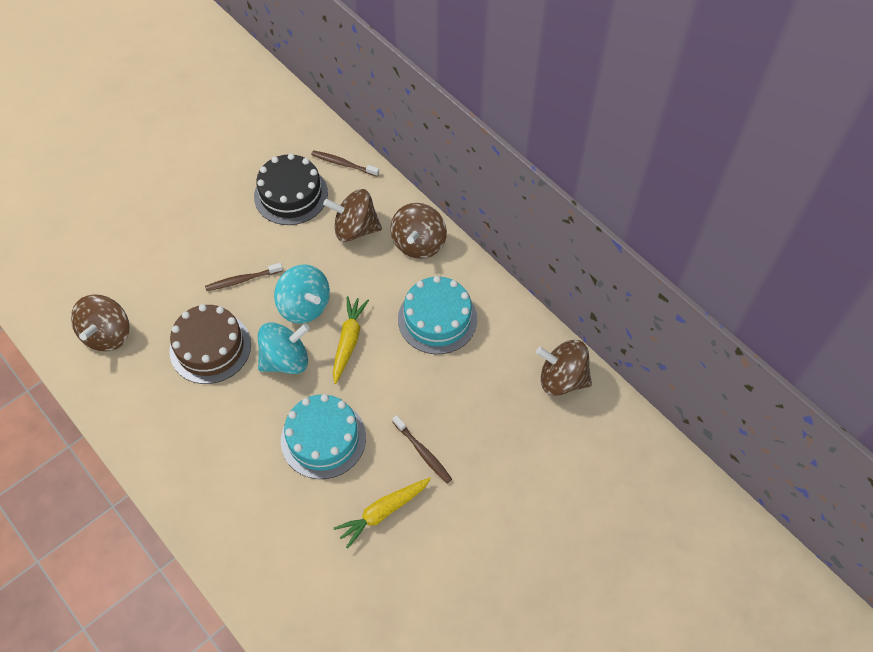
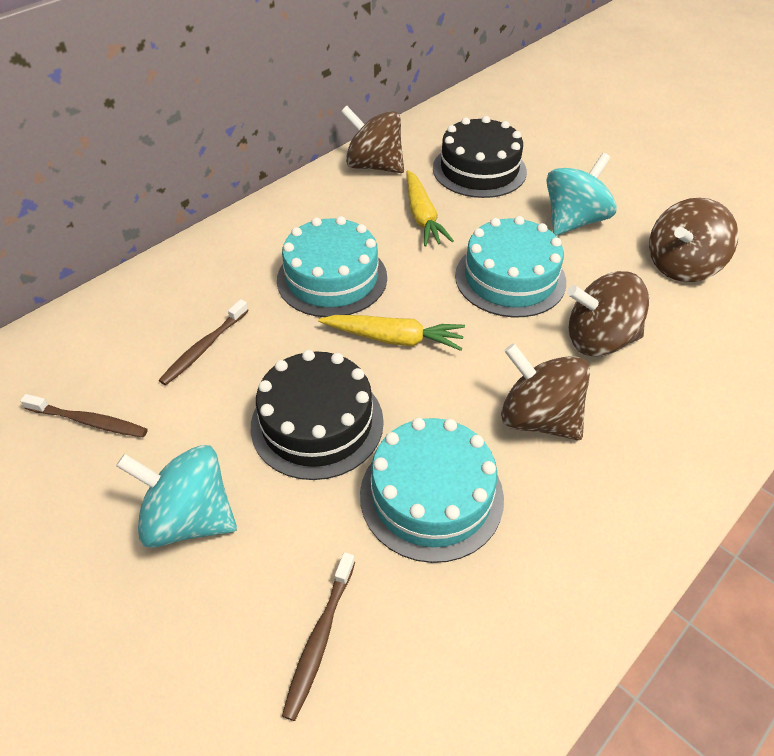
black cake: [254,153,328,225] = 1 -> [251,350,384,480] [433,116,527,198] = 2
brown cake: [169,304,251,384] = 1 -> none = 0
turquoise cake: [281,394,366,479] [398,276,477,354] = 2 -> [277,216,387,317] [360,418,504,563] [455,216,566,317] = 3

